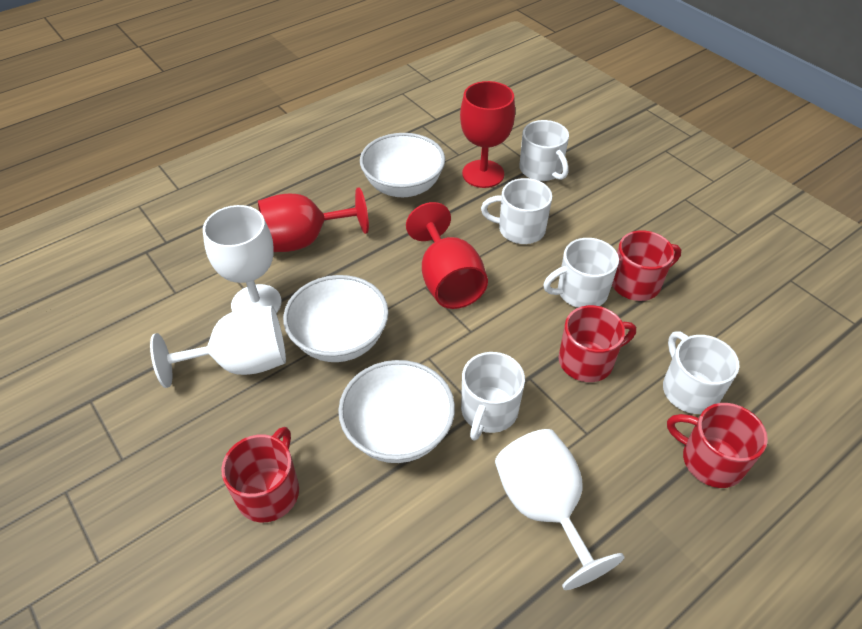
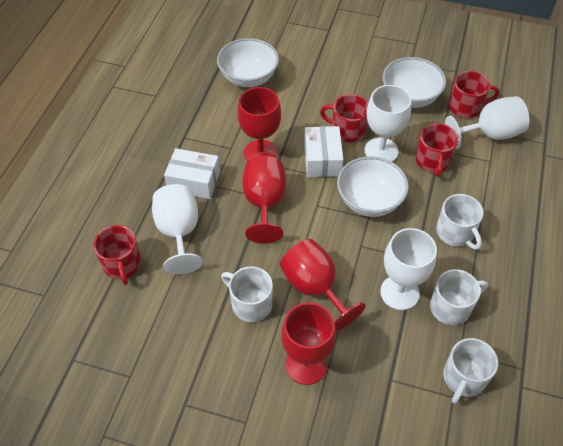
red goblet: [258,187,369,252] [406,202,488,309] [460,81,515,188] = 3 -> [238,87,281,161] [242,156,286,244] [280,239,366,331] [281,303,336,385] = 4
white box: none = 0 -> [164,148,220,199] [304,126,343,177] = 2
white goblet: [150,306,286,388] [203,205,282,313] [495,429,624,590] = 3 -> [152,184,203,274] [365,85,411,162] [380,228,437,310] [445,96,529,149] = 4
white mug: [461,352,525,441] [481,178,552,244] [519,120,569,181] [543,238,619,308] [663,331,739,414] = 5 -> [221,266,273,322] [430,269,488,325] [436,194,484,250] [443,338,498,404] = 4

